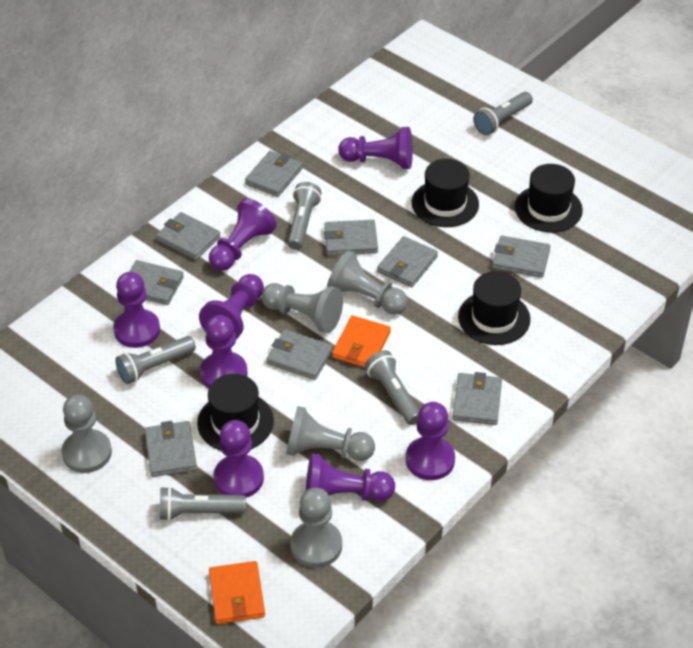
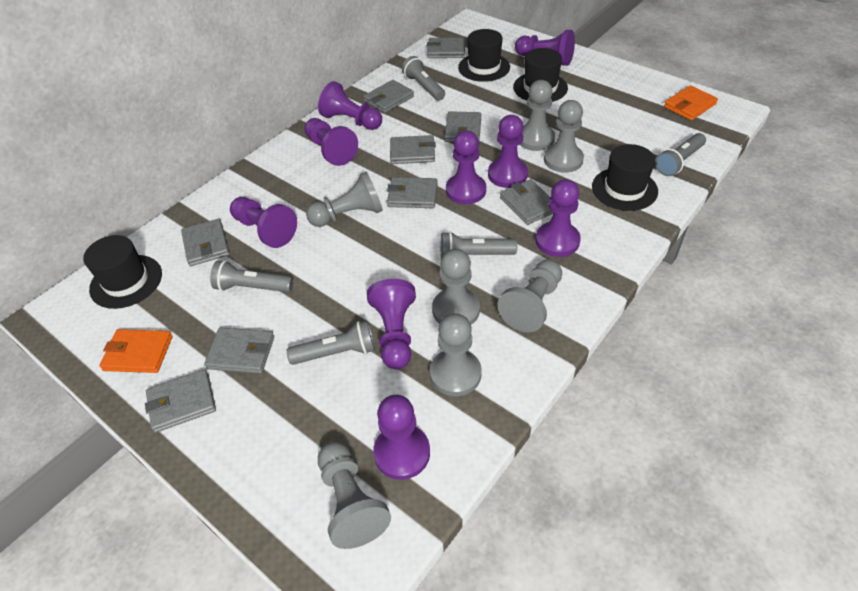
grey pawn: [61,395,112,473] [261,283,343,333] [286,406,375,461] [291,488,342,568] [327,251,408,315] = 5 -> [306,172,383,227] [318,442,391,549] [430,313,482,396] [432,249,480,325] [497,260,562,332] [520,80,555,151] [544,100,584,173] = 7
purple pawn: [113,272,160,348] [199,274,264,340] [200,315,248,388] [209,198,277,271] [214,420,264,498] [306,453,395,501] [338,127,413,169] [406,402,455,480] = 8 -> [230,197,297,248] [304,118,358,166] [318,81,382,130] [367,279,416,369] [373,395,430,480] [446,130,486,204] [488,115,528,188] [515,30,575,66] [535,179,581,257] = 9

